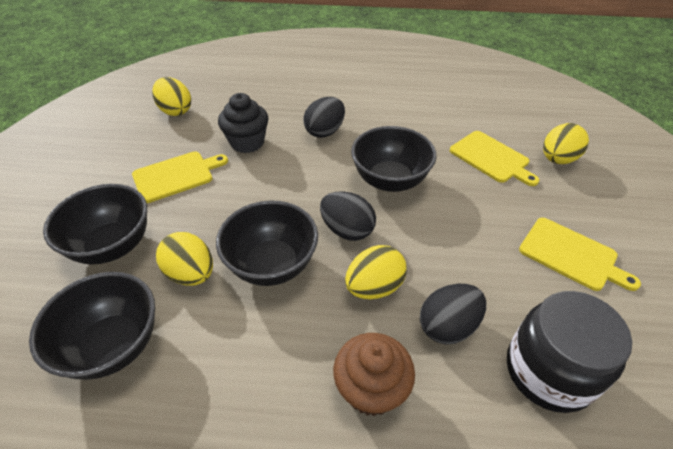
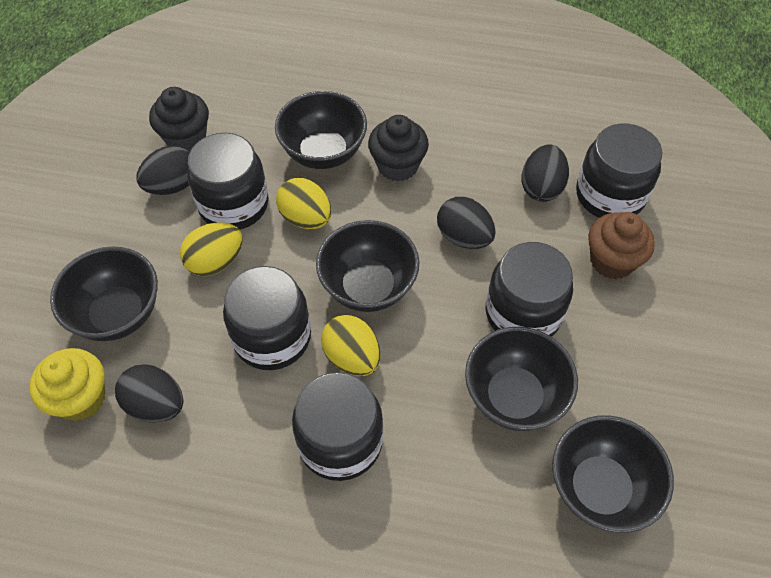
black bowl: [29,272,155,380] [43,184,147,265] [216,200,318,286] [351,126,437,192] = 4 -> [50,246,158,341] [275,91,367,169] [316,220,419,312] [465,327,578,431] [552,415,674,533] = 5
black cupcake: [218,93,269,153] = 1 -> [149,87,209,152] [368,115,429,182] = 2
black egg: [303,97,345,138] [320,191,376,241] [420,284,486,344] = 3 -> [115,364,184,423] [136,146,190,195] [437,197,496,249] [521,144,569,202] = 4
black jar: [507,291,632,413] = 1 -> [187,133,269,230] [223,266,311,370] [292,372,383,481] [486,242,573,337] [576,124,663,218] = 5
yellow cupcake: none = 0 -> [29,348,105,421] = 1
yellow cutting board: [132,151,228,203] [450,131,539,186] [519,218,641,291] = 3 -> none = 0
yellow egg: [152,77,191,116] [156,232,213,286] [345,245,406,299] [543,123,589,164] = 4 -> [180,223,243,276] [276,178,332,229] [321,315,381,376] = 3

